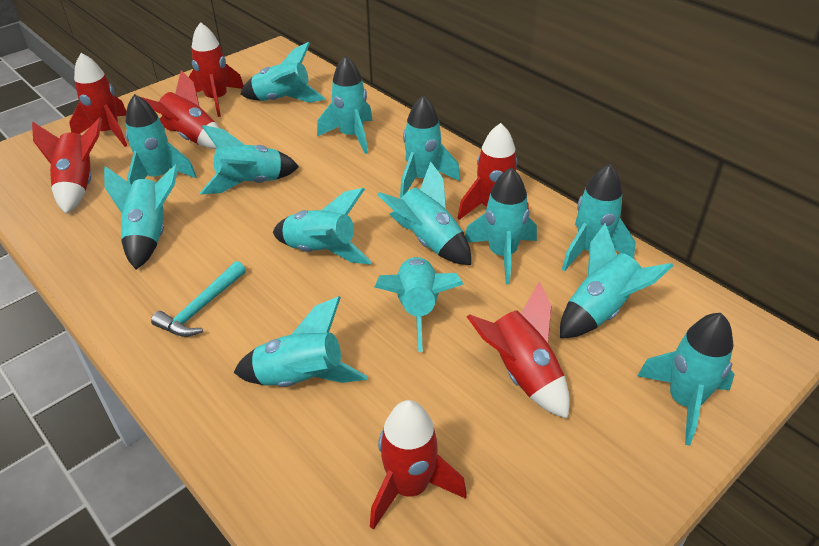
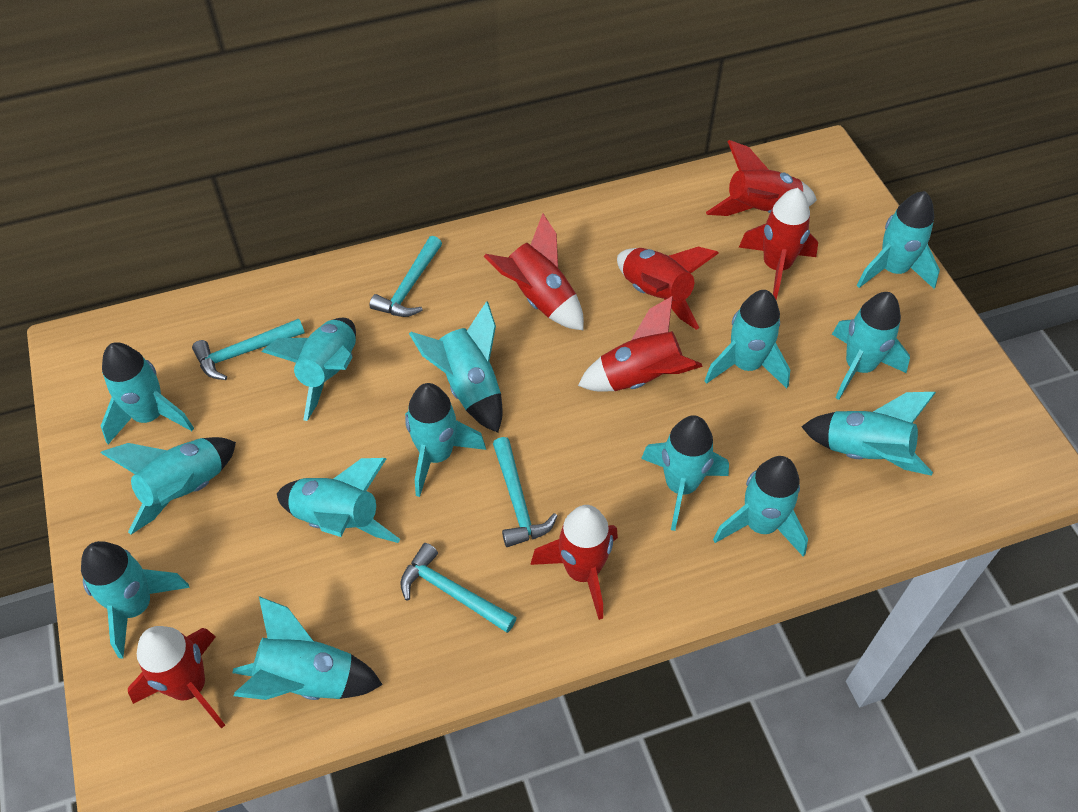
turquoise hammer: [151,261,246,337] = 1 -> [192,319,305,380] [370,236,442,317] [400,543,517,633] [493,437,557,547] = 4

